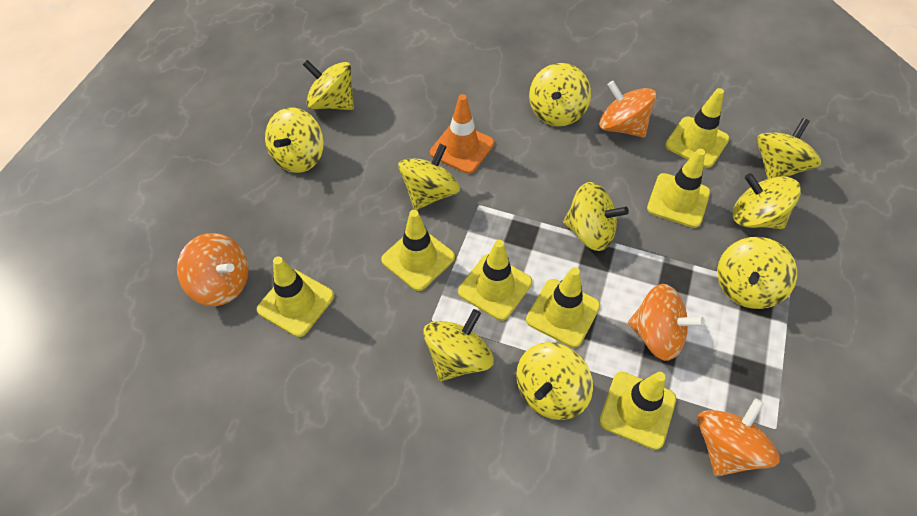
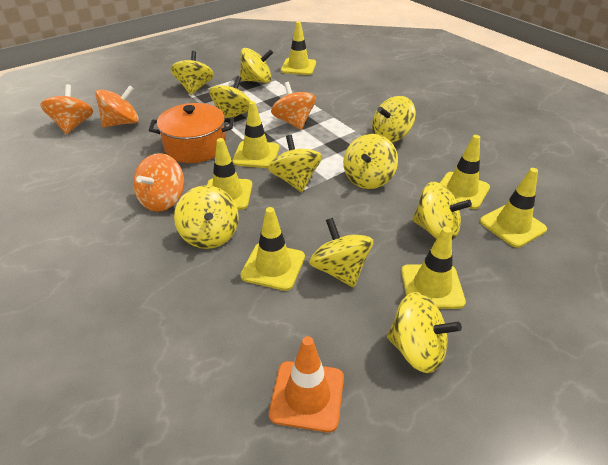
orange pot: none = 0 -> [149,103,233,163] = 1

